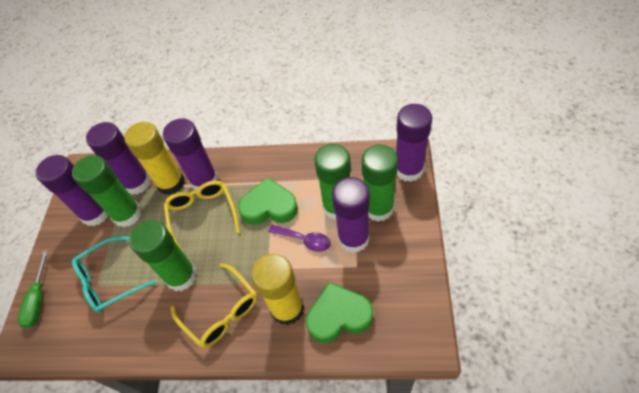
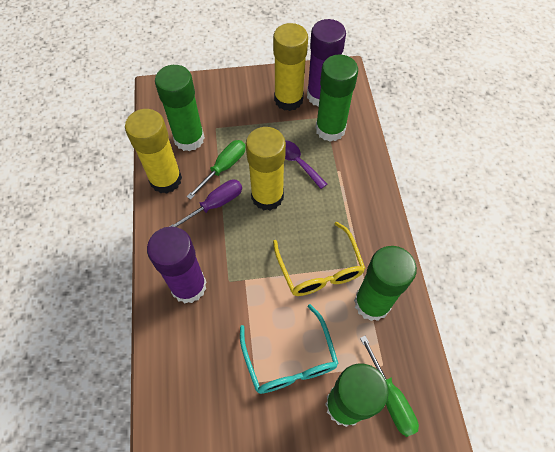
green heart: [238,178,298,225] [306,282,373,343] = 2 -> none = 0
green screwdriver: [17,250,48,328] = 1 -> [187,140,246,200] [360,336,419,437] = 2
purple glue stick: [36,155,108,226] [86,122,151,195] [163,118,218,190] [332,177,370,253] [396,104,432,182] = 5 -> [147,227,207,303] [307,19,346,107] = 2
purple screwdriver: none = 0 -> [169,180,242,227] = 1
yellow glasses: [164,181,240,253] [171,263,257,348] = 2 -> [273,222,366,296] = 1
yellow glue stick: [124,122,185,195] [252,254,304,325] = 2 -> [125,109,182,194] [246,127,286,211] [273,23,308,111] = 3

